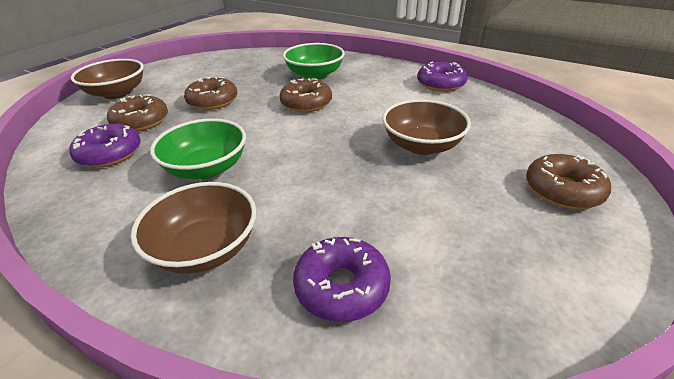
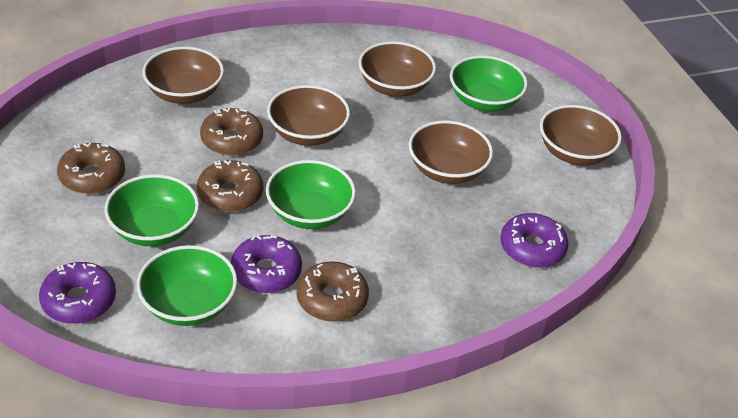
brown bowl: [71,59,144,99] [131,182,256,274] [382,99,471,155] = 3 -> [142,46,224,104] [267,85,350,146] [359,41,436,97] [409,120,493,184] [540,105,622,166] = 5
green bowl: [150,119,246,179] [283,43,345,80] = 2 -> [104,174,199,246] [137,245,237,326] [266,160,356,229] [450,55,528,112] = 4

